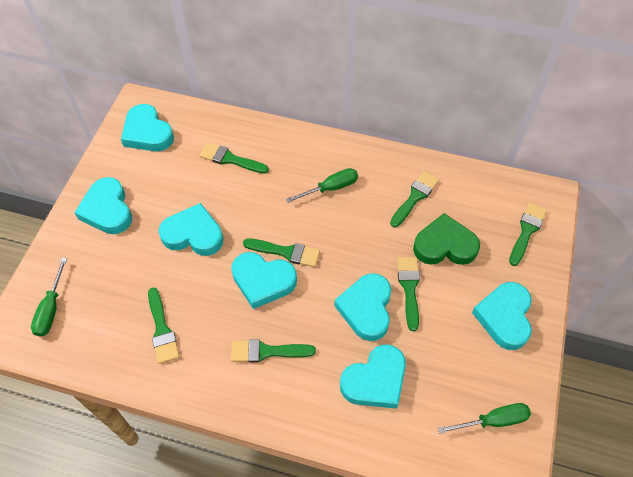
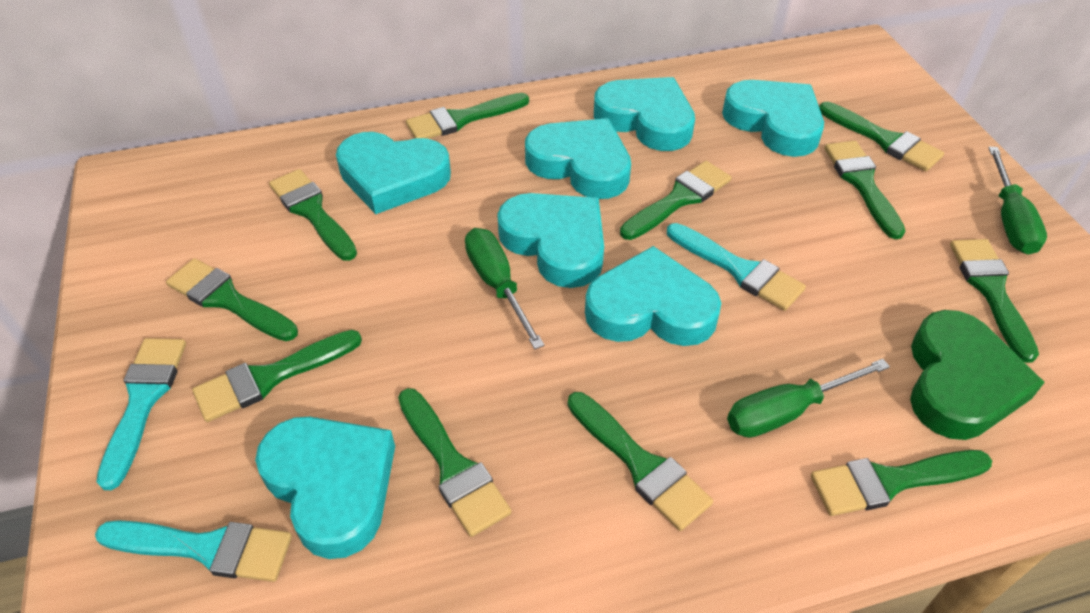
green brush: [148,288,180,364] [200,143,269,174] [231,339,316,362] [243,238,320,267] [390,171,439,227] [397,257,420,331] [509,202,547,266] = 7 -> [166,258,298,341] [192,330,362,422] [269,169,357,261] [398,388,511,537] [406,93,529,139] [568,392,713,531] [620,161,731,240] [811,450,992,516] [819,102,944,171] [824,141,905,239] [950,239,1039,363] = 11
turquoise brush: none = 0 -> [95,520,292,582] [96,338,186,490] [667,223,806,311] = 3

